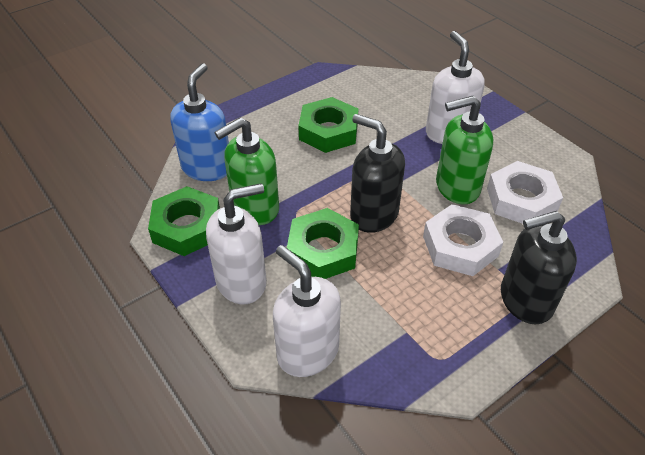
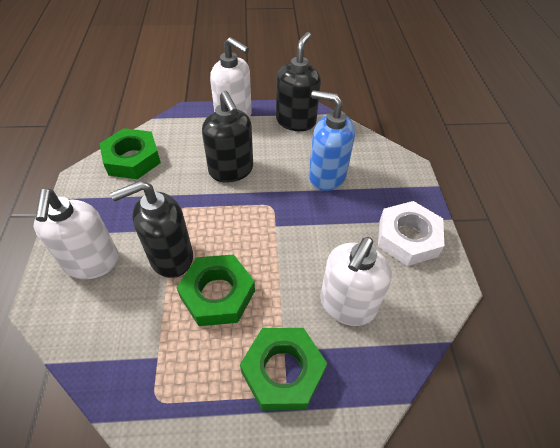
black soap dispenser: [350,114,405,233] [501,211,577,324] = 2 -> [110,181,193,278] [202,91,253,183] [276,32,321,131] = 3
green soap dispenser: [214,118,279,225] [436,96,493,205] = 2 -> none = 0
white nut: [423,204,503,276] [487,161,563,224] = 2 -> [378,201,444,266] = 1

